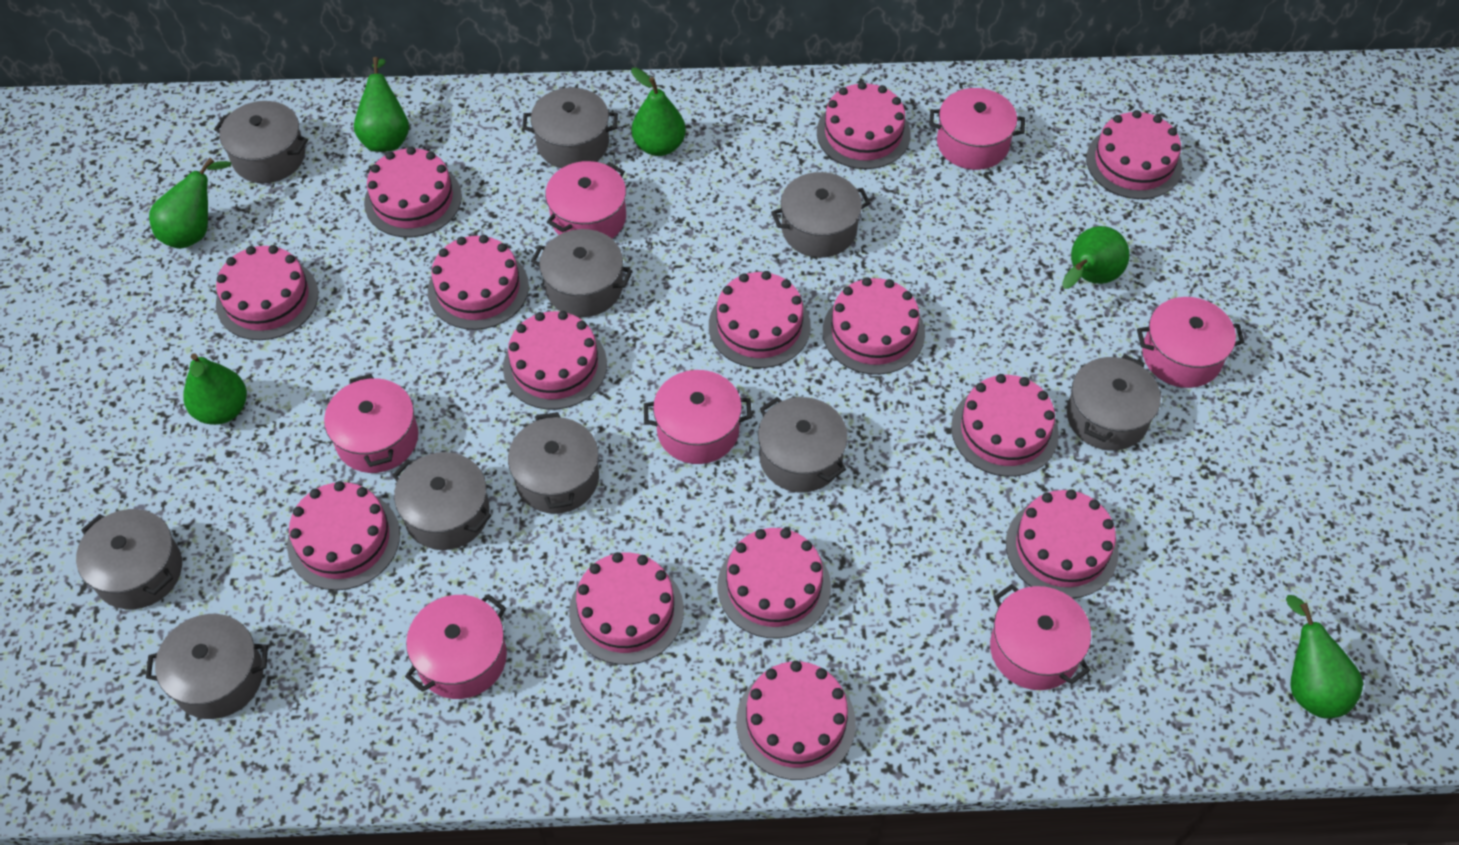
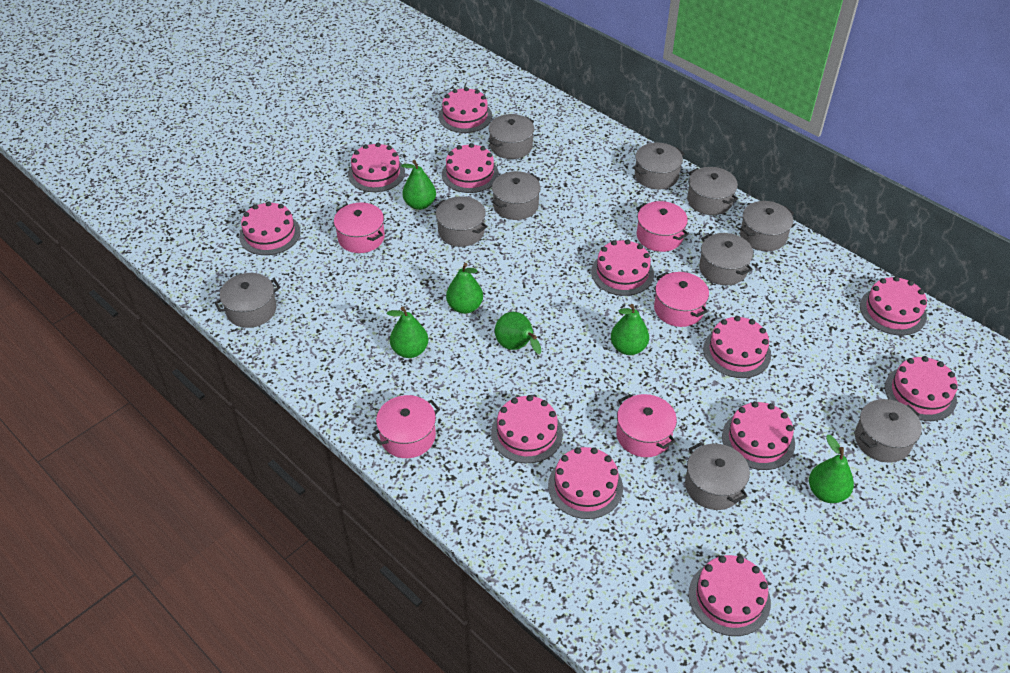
pink cake: [216,245,318,340] [287,481,400,590] [364,147,462,237] [428,235,529,330] [503,311,607,409] [569,552,684,665] [709,271,811,368] [717,528,831,638] [736,661,856,780] [817,82,910,169] [823,277,925,375] [951,374,1059,477] [1006,490,1119,598] [1086,110,1182,199] = 14 -> [239,201,301,255] [348,143,405,192] [438,87,492,133] [442,143,499,193] [491,395,563,463] [548,447,623,519] [591,239,654,296] [689,555,771,636] [703,316,771,378] [722,401,795,470] [860,276,927,335] [885,356,958,421] = 12
pink pot: [324,374,418,473] [405,594,507,699] [545,161,626,239] [644,370,752,464] [929,88,1025,170] [990,584,1091,690] [1137,297,1244,388] = 7 -> [334,203,385,253] [372,395,440,458] [616,394,677,457] [636,201,689,252] [654,272,709,327] = 5

